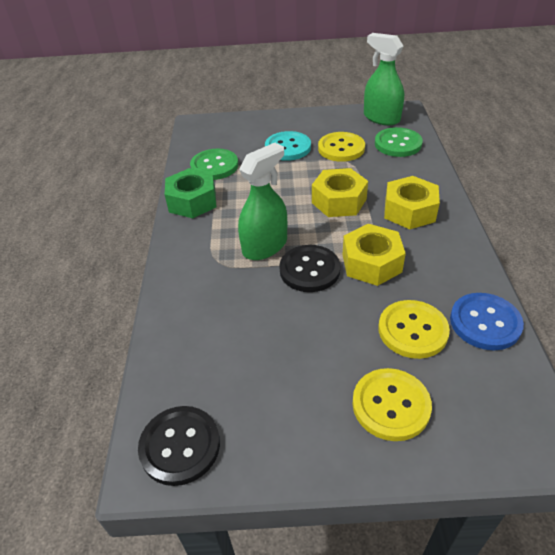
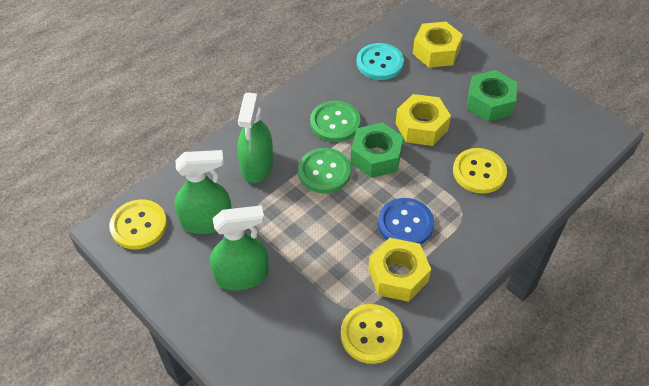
black button: [138,406,220,486] [279,245,340,292] = 2 -> none = 0
green nut: [165,168,216,218] = 1 -> [350,122,404,178] [467,70,517,122] = 2
green spray bottle: [238,143,287,260] [364,33,404,125] = 2 -> [175,150,232,234] [210,205,269,290] [237,93,273,183] = 3

